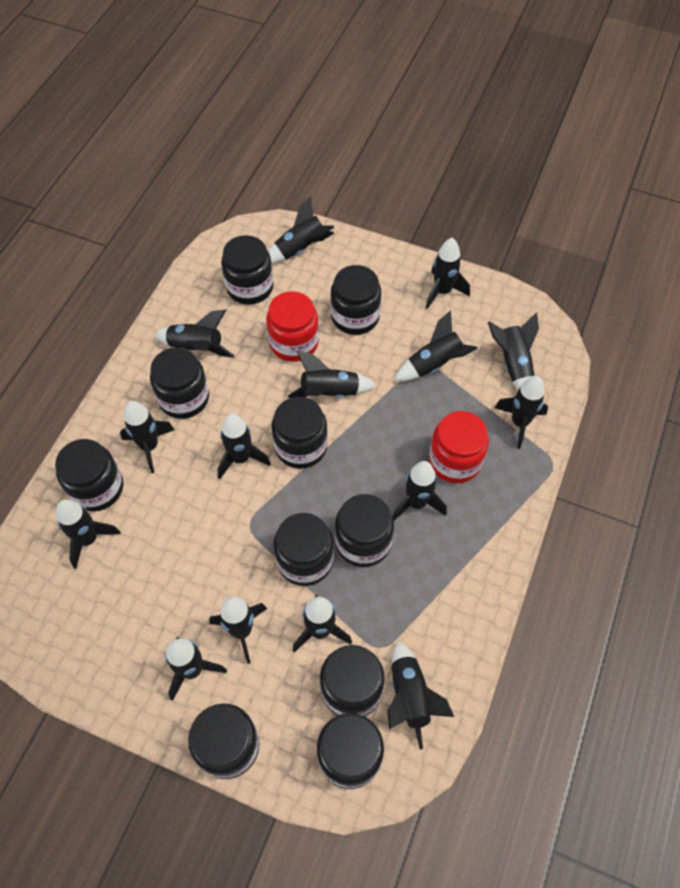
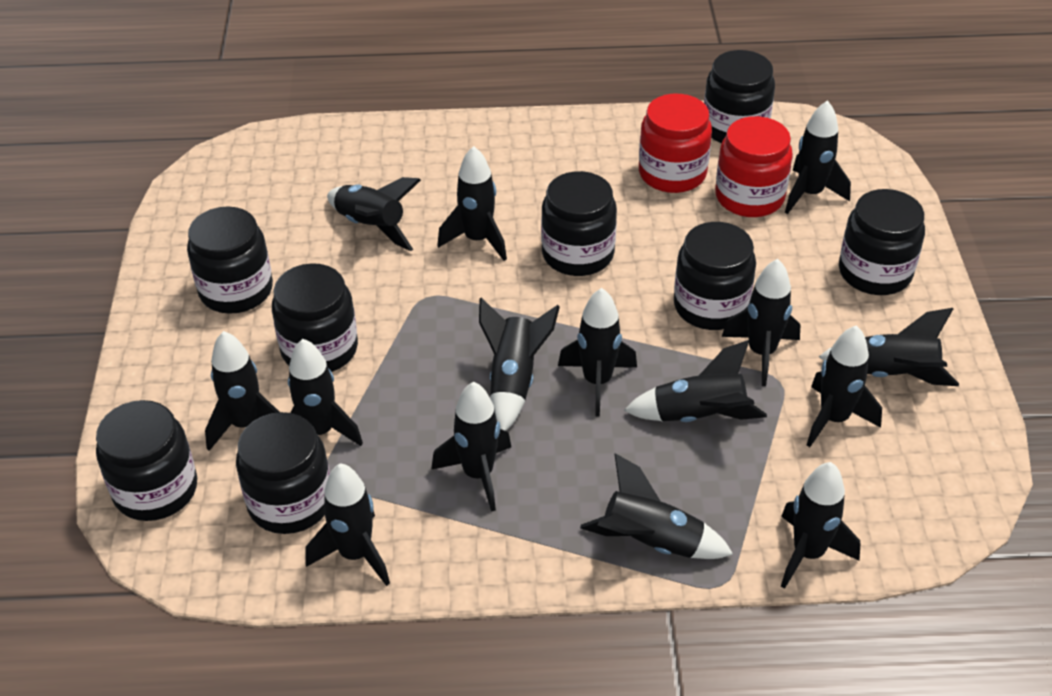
black jar: [55,439,123,512] [150,348,209,419] [188,703,259,779] [221,235,274,305] [272,397,328,469] [274,513,334,586] [317,713,384,789] [320,645,385,717] [330,265,381,335] [335,494,394,567] = 10 -> [96,400,197,521] [187,206,273,314] [236,412,330,534] [272,263,358,372] [541,171,617,276] [674,222,756,330] [704,50,775,143] [839,189,925,295] = 8

